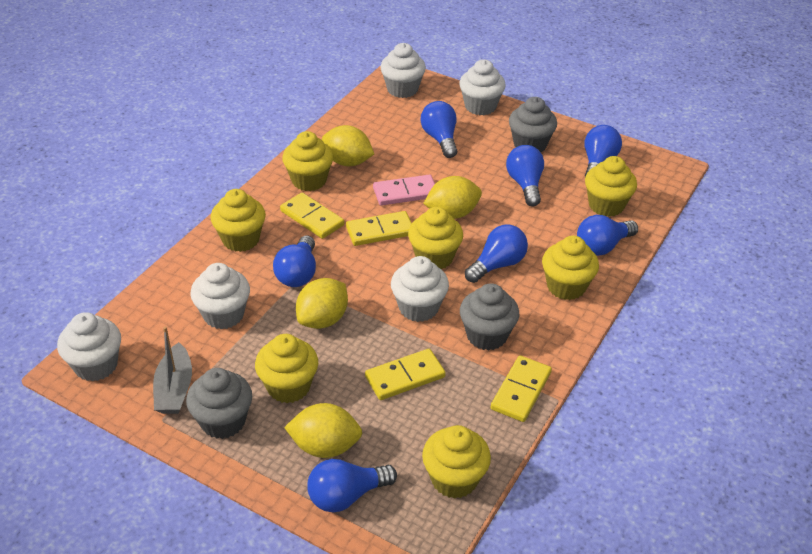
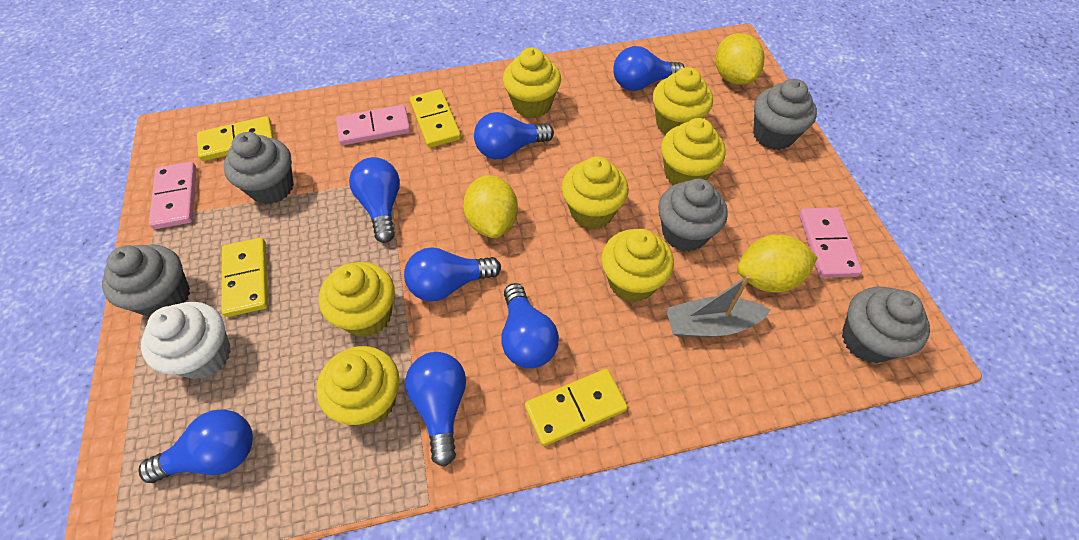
grey cupcake: [186,368,252,439] [460,283,519,351] [509,97,557,152] = 3 -> [102,244,190,317] [224,132,294,204] [658,179,728,251] [753,79,817,150] [842,287,930,363] = 5
pink domino: [373,175,435,206] = 1 -> [149,162,196,229] [336,105,411,145] [799,207,862,278] = 3
white cupcake: [57,312,121,381] [190,263,250,329] [380,43,426,98] [391,256,449,322] [459,60,506,115] = 5 -> [141,302,231,379] = 1
yellow lemon: [284,403,362,458] [296,278,348,329] [322,125,374,166] [423,176,482,219] = 4 -> [463,175,518,238] [716,33,764,85] [737,235,818,293] = 3

